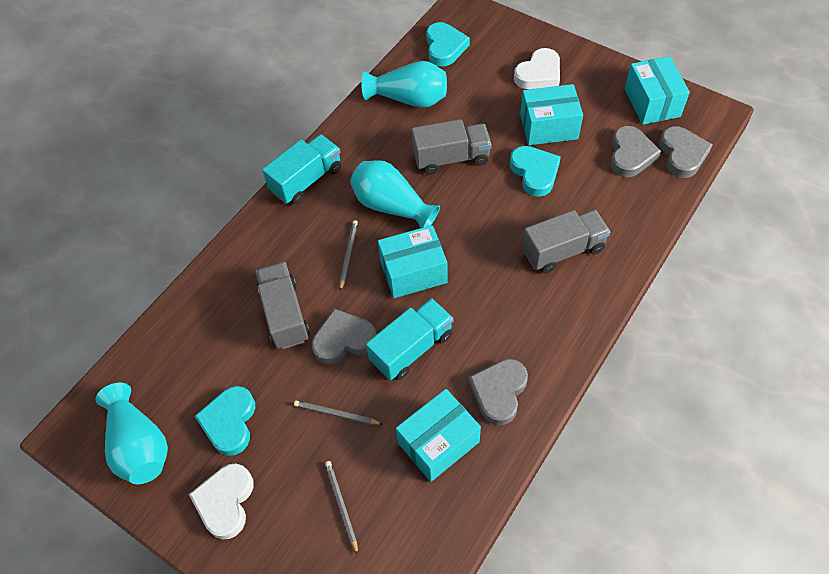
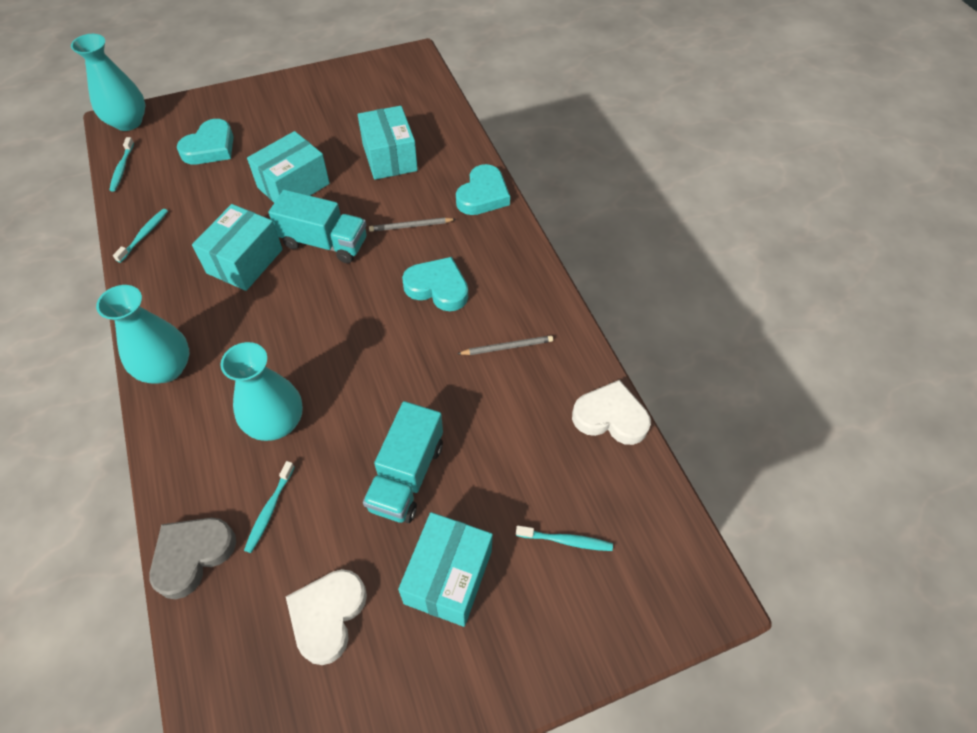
grey heart: [312,309,376,364] [469,359,528,426] [611,126,661,177] [659,126,713,178] = 4 -> [149,518,236,599] = 1
grey pencil: [294,400,382,425] [325,461,358,555] [340,220,358,291] = 3 -> [369,218,456,232] [457,335,553,355] = 2
grey truck: [255,262,310,349] [411,119,492,175] [522,210,610,273] = 3 -> none = 0
turquoise toothbrush: none = 0 -> [109,137,134,192] [113,209,168,263] [244,461,295,553] [516,526,613,551] = 4

